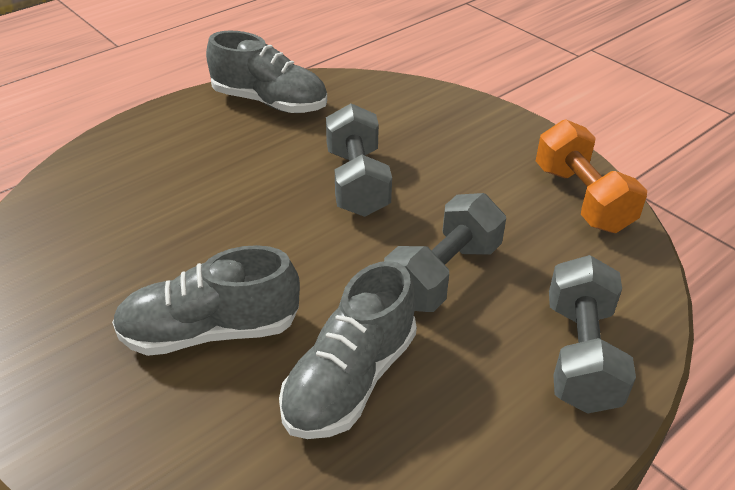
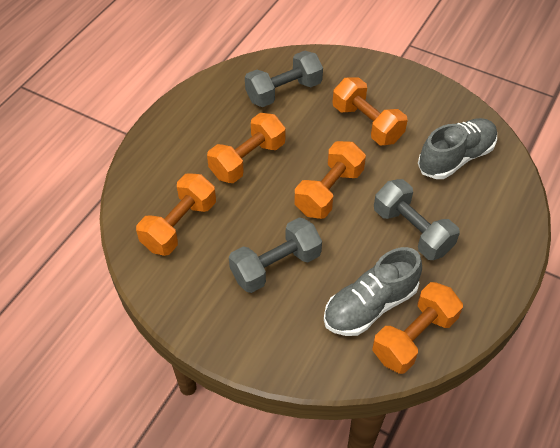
grey shoe: [112,245,300,356] [206,31,327,113] [279,261,417,439] = 3 -> [324,247,422,336] [418,118,497,179] = 2
orange dumbbell: [536,119,647,233] = 1 -> [136,173,216,256] [207,113,286,183] [294,141,366,219] [333,77,408,145] [372,282,463,374] = 5

